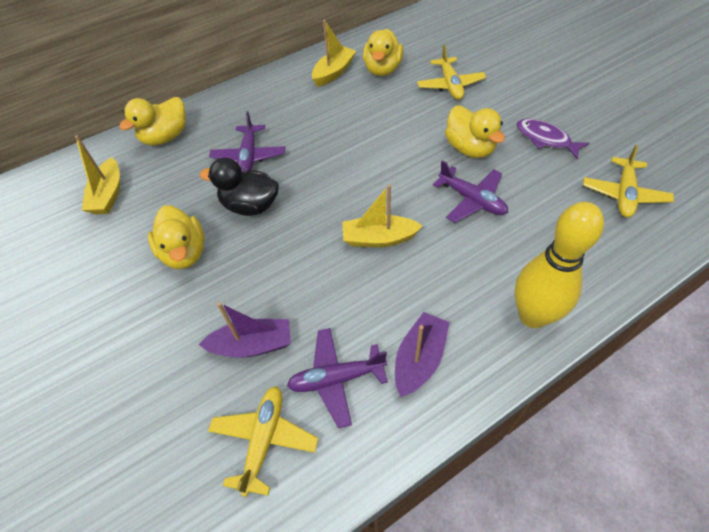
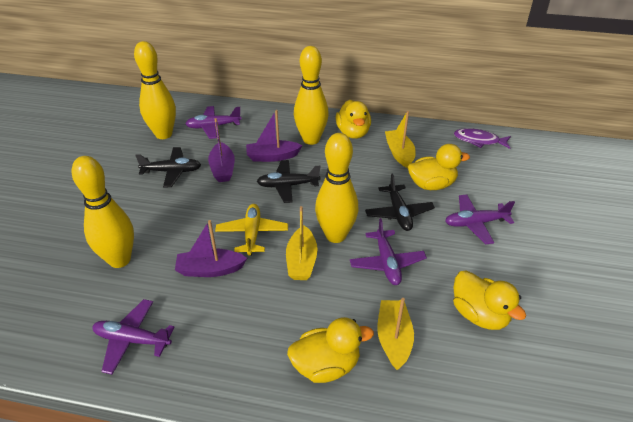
black duck: [200,158,279,216] = 1 -> none = 0
black plane: none = 0 -> [135,147,201,188] [257,160,320,203] [365,173,435,231] = 3
purple boat: [198,302,291,358] [395,312,449,397] = 2 -> [175,220,247,277] [208,118,235,182] [246,110,302,162] = 3
purple plane: [209,111,285,173] [287,328,388,428] [433,161,508,223] = 3 -> [92,299,175,374] [185,106,242,139] [350,218,427,285] [445,195,515,244] = 4
yellow bowling pin: [514,202,604,328] = 1 -> [72,156,134,268] [134,41,176,139] [294,46,329,145] [315,133,359,243] = 4
yellow plane: [208,386,318,497] [417,44,486,100] [583,145,674,218] = 3 -> [215,204,288,256] = 1

